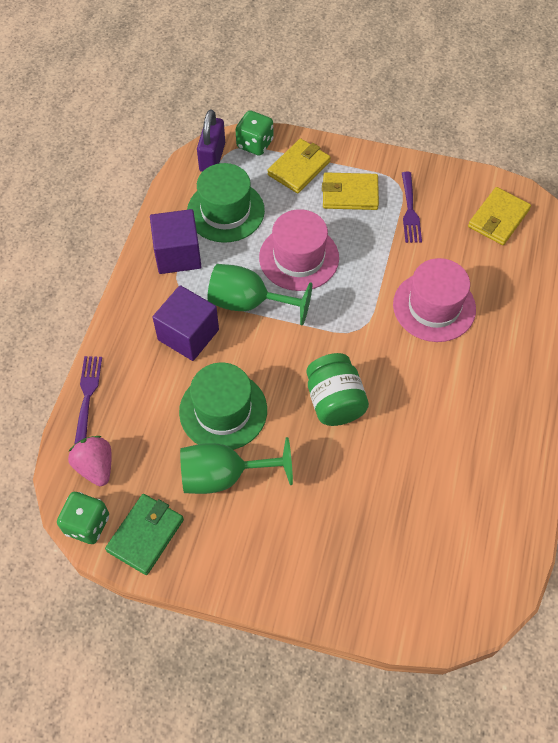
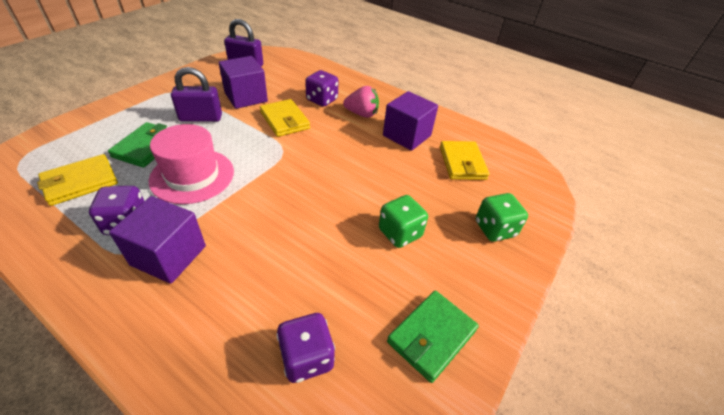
green goblet: [180,437,293,494] [208,264,312,326] = 2 -> none = 0
green hat: [179,363,267,450] [187,163,265,243] = 2 -> none = 0
green jar: [306,353,369,426] = 1 -> none = 0
green wallet: [105,494,184,575] = 1 -> [108,122,167,168] [387,290,479,383] = 2
pink hat: [259,209,339,291] [393,258,476,342] = 2 -> [149,124,234,204] = 1
purple cube: [150,209,202,274] [152,285,219,361] = 2 -> [109,196,206,284] [219,56,268,109] [383,91,438,151] = 3
purple dice: none = 0 -> [89,186,144,235] [276,313,335,383] [305,70,338,107] = 3
purple fork: [74,356,102,444] [402,172,422,243] = 2 -> none = 0
purple padlock: [197,109,225,172] = 1 -> [171,67,222,122] [224,19,263,67] = 2

